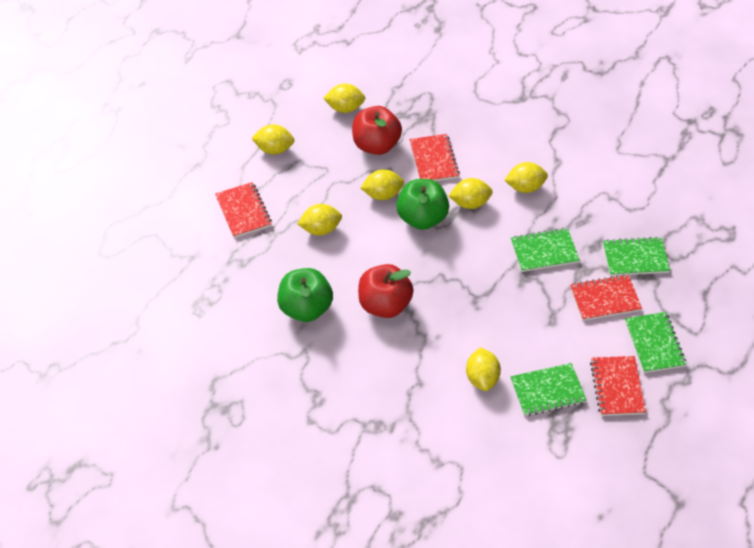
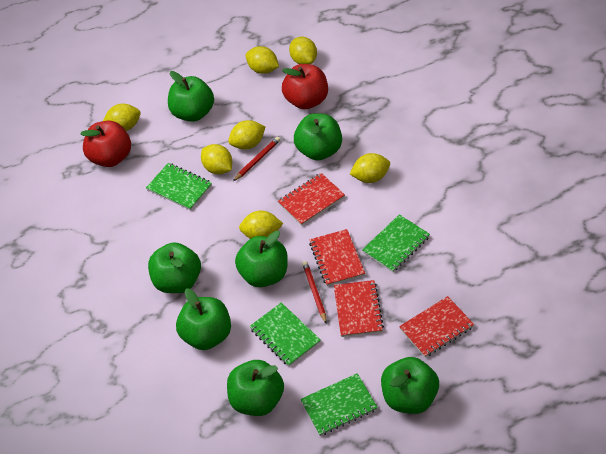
green apple: [277,268,333,322] [396,179,449,230] = 2 -> [148,242,201,293] [168,71,214,122] [176,288,231,350] [227,360,284,416] [235,231,288,287] [294,113,342,161] [381,357,439,414] = 7
red pencil: none = 0 -> [233,137,281,181] [302,261,327,323] = 2

